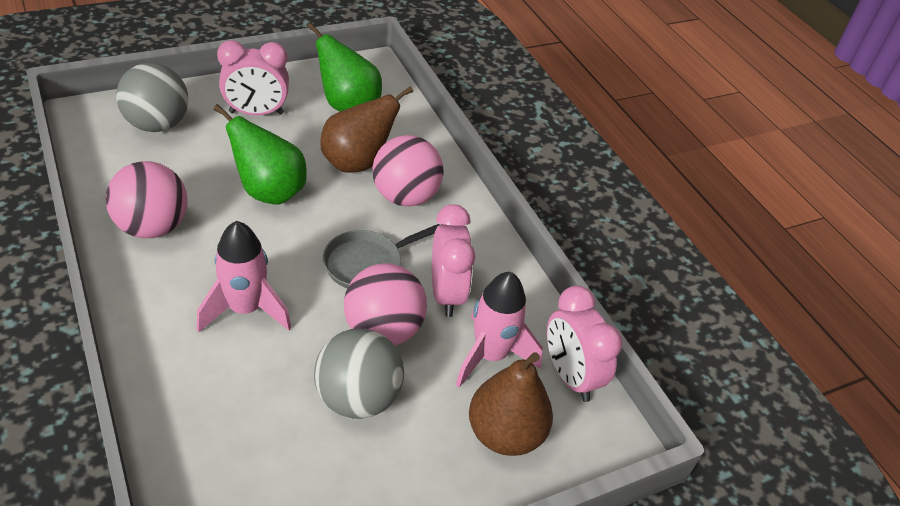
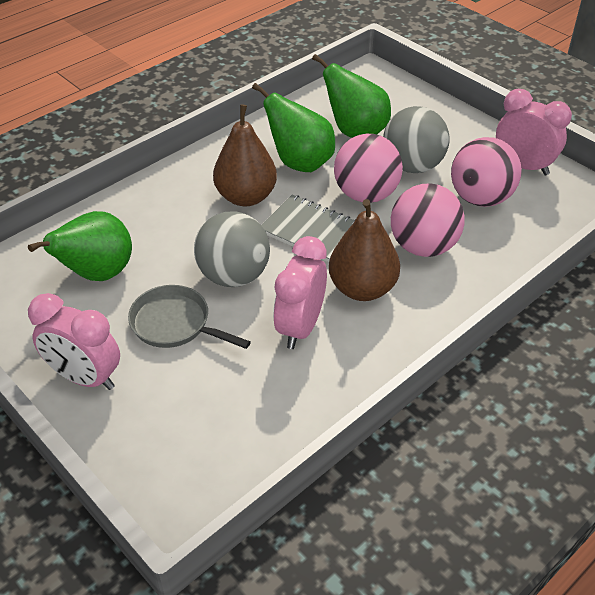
green pear: [213,104,307,205] [307,22,382,112] = 2 -> [28,211,132,281] [252,83,335,172] [312,54,391,138] = 3
grey notebook: none = 0 -> [261,195,356,262] = 1
pink rocket: [197,221,291,332] [456,272,543,387] = 2 -> none = 0

